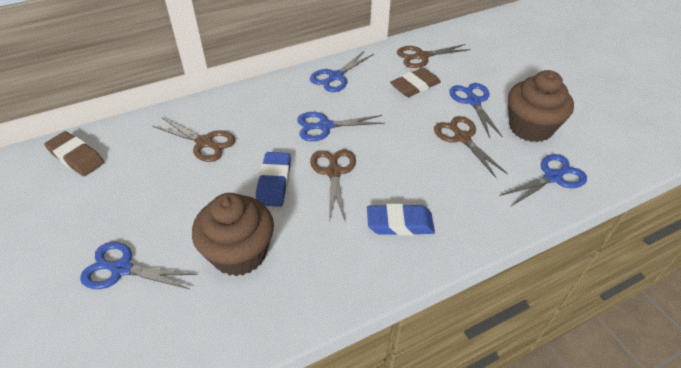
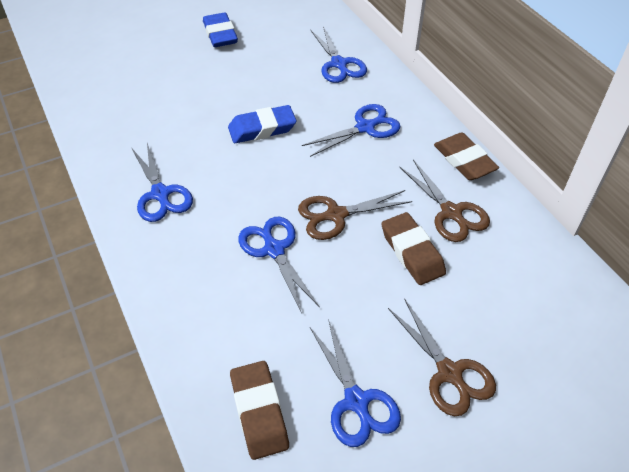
brown cupcake: [192,193,274,276] [508,70,574,142] = 2 -> none = 0
brown eraser: [44,131,104,176] [390,68,441,97] = 2 -> [230,361,289,460] [382,212,446,285] [434,133,499,180] = 3
brown scissors: [153,118,235,162] [310,150,356,223] [397,44,471,68] [434,116,508,178] = 4 -> [298,190,412,240] [388,298,496,416] [400,160,490,242] = 3

